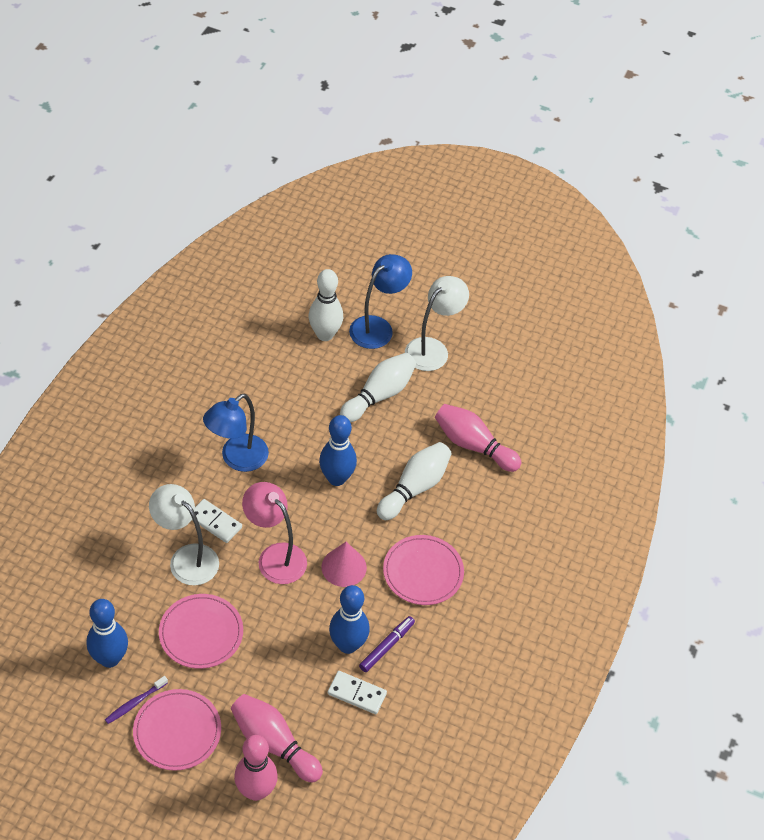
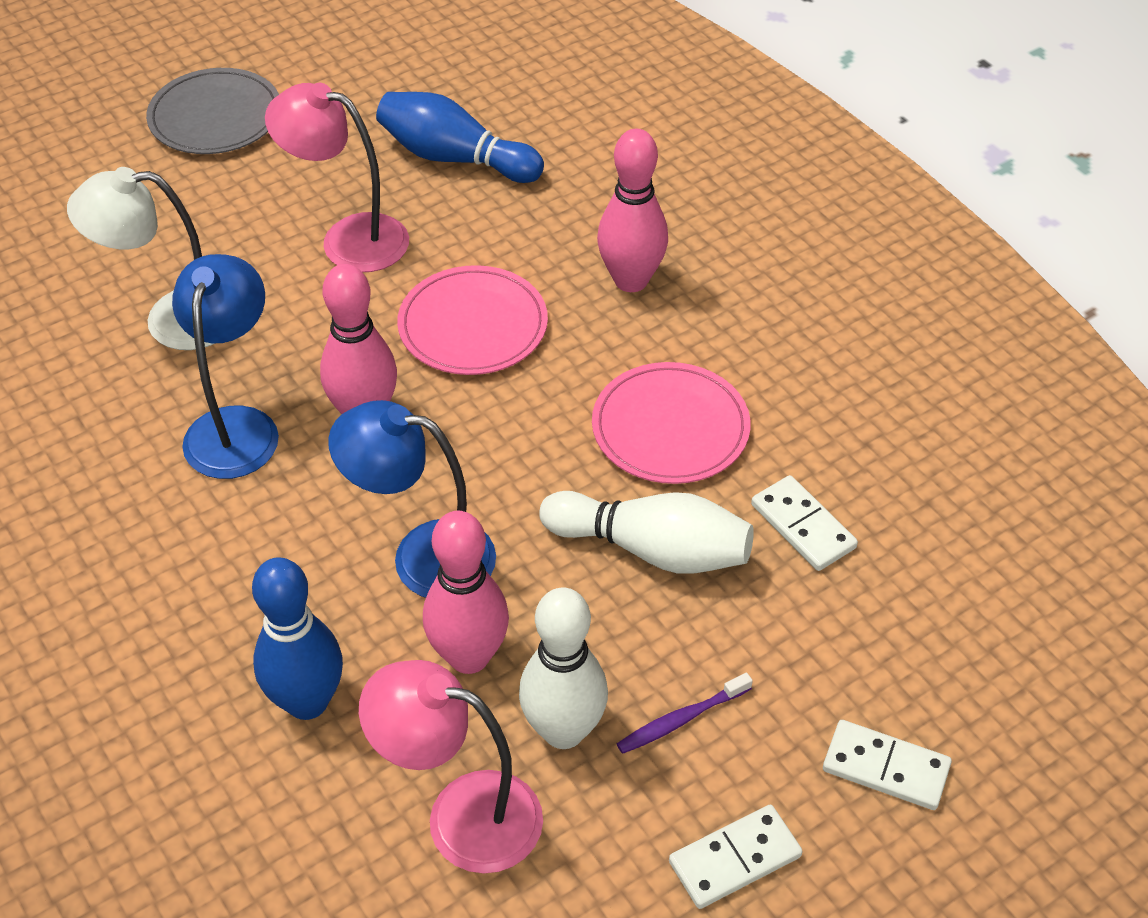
blue bowling pin: [87,599,128,668] [319,415,357,486] [329,585,370,654] = 3 -> [252,557,343,720] [376,92,544,183] = 2
grey plate: none = 0 -> [146,68,279,154] = 1
pink cone: [322,542,367,587] = 1 -> none = 0
pink lamp: [242,482,307,584] = 1 -> [265,83,409,272] [359,660,543,873] = 2
pink plate: [133,689,221,771] [159,594,243,669] [383,535,464,605] = 3 -> [397,265,548,375] [592,362,750,484] = 2
purple marker: [359,616,415,672] = 1 -> none = 0
white bowling pin: [309,269,343,341] [340,353,417,422] [377,442,452,520] = 3 -> [519,588,608,749] [539,491,754,573] = 2
white domino: [192,499,242,543] [328,671,387,714] = 2 -> [669,805,803,909] [751,475,858,571] [823,720,952,810] = 3
white lamp: [149,484,219,585] [405,276,469,371] = 2 -> [67,167,215,350] = 1

